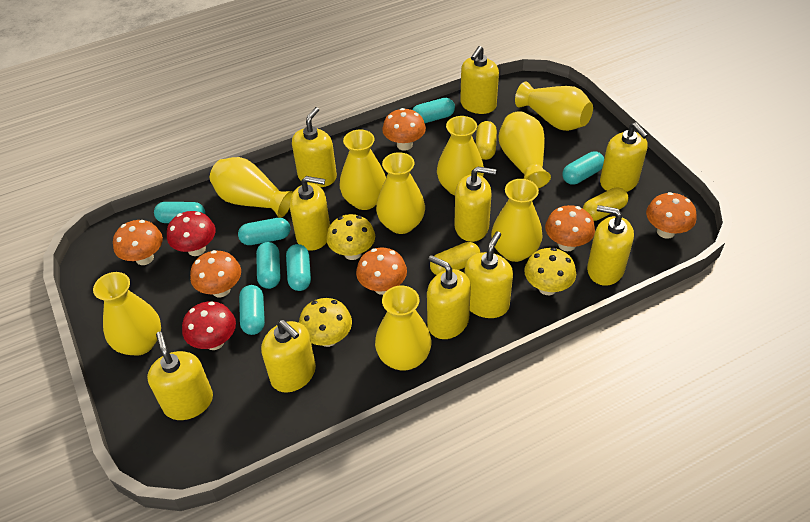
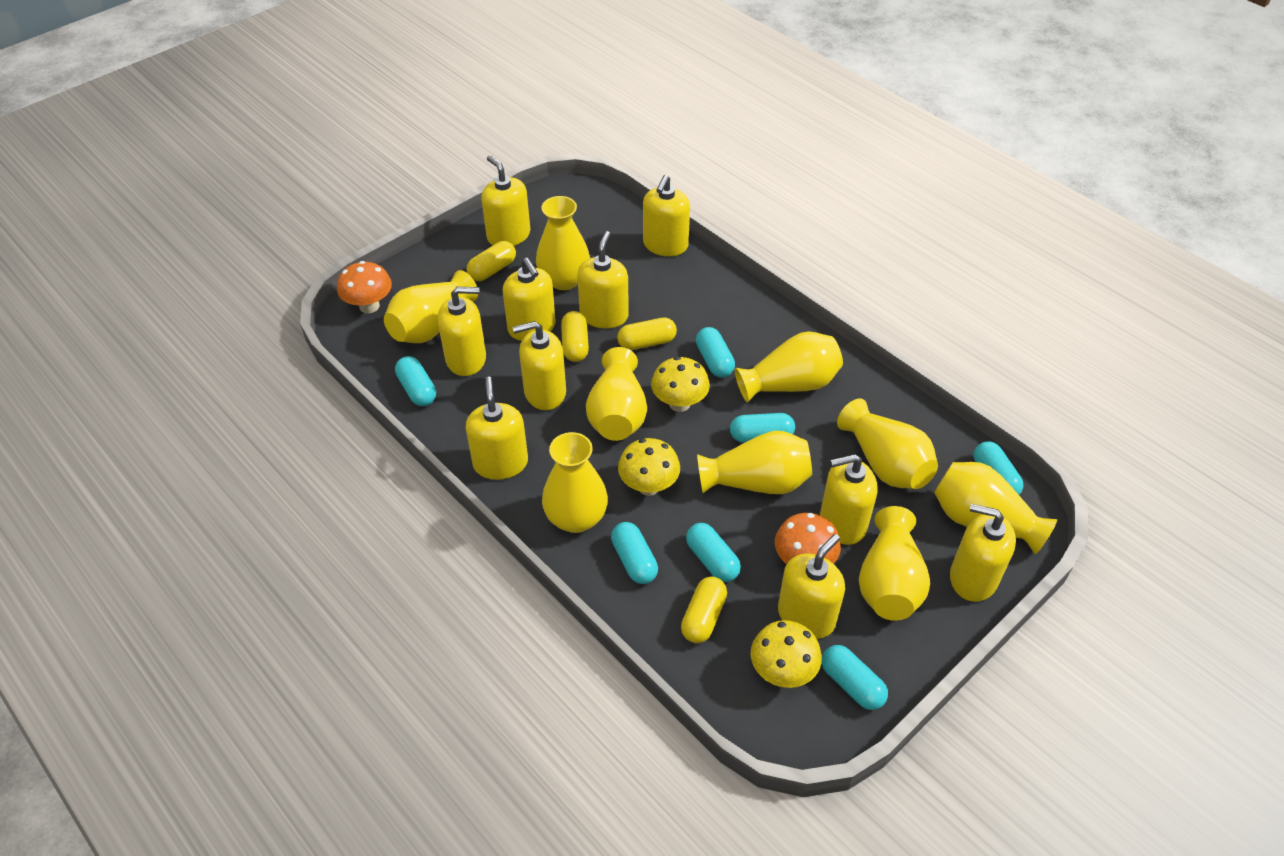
orange mushroom: [113,220,163,265] [190,250,241,297] [356,248,407,295] [382,108,426,151] [545,205,595,251] [646,192,697,239] = 6 -> [337,261,392,313] [775,513,841,564] = 2
red mushroom: [167,211,215,256] [182,301,236,350] = 2 -> none = 0
yellow capsule: [430,242,480,275] [476,121,497,160] [583,187,628,221] = 3 -> [467,241,516,281] [561,311,589,362] [617,317,677,350] [681,577,727,643] = 4

